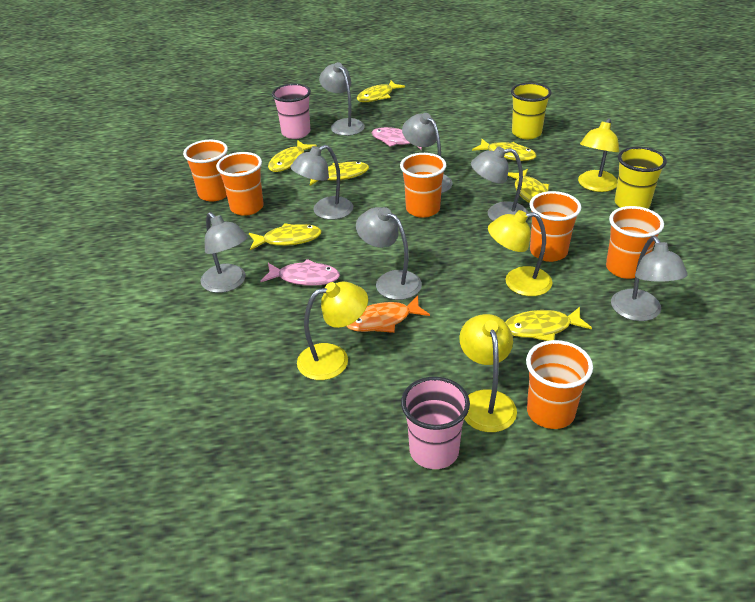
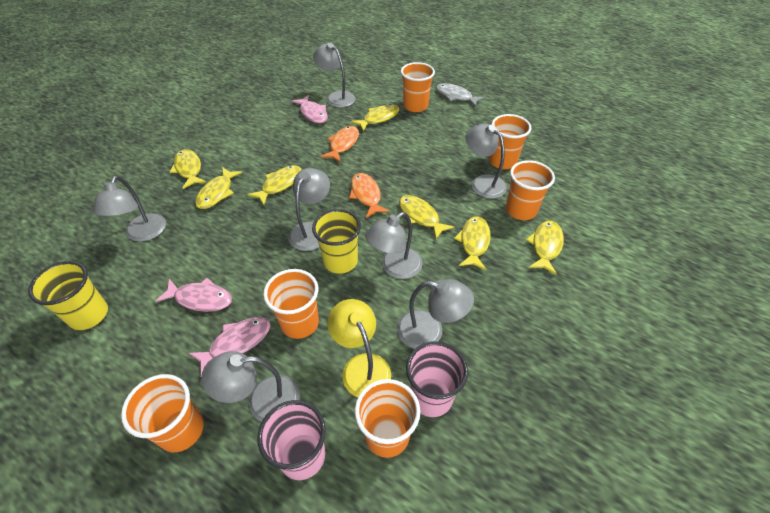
grey fish: none = 0 -> [436,83,485,106] = 1
orange fish: [347,296,430,333] = 1 -> [321,126,359,162] [349,173,389,218] = 2
pink fish: [261,259,340,286] [372,127,422,150] = 2 -> [155,278,232,312] [189,317,271,376] [292,95,328,123] = 3
yellow lamp: [297,282,368,380] [459,314,517,432] [488,210,553,296] [578,118,619,192] = 4 -> [327,299,391,397] = 1

